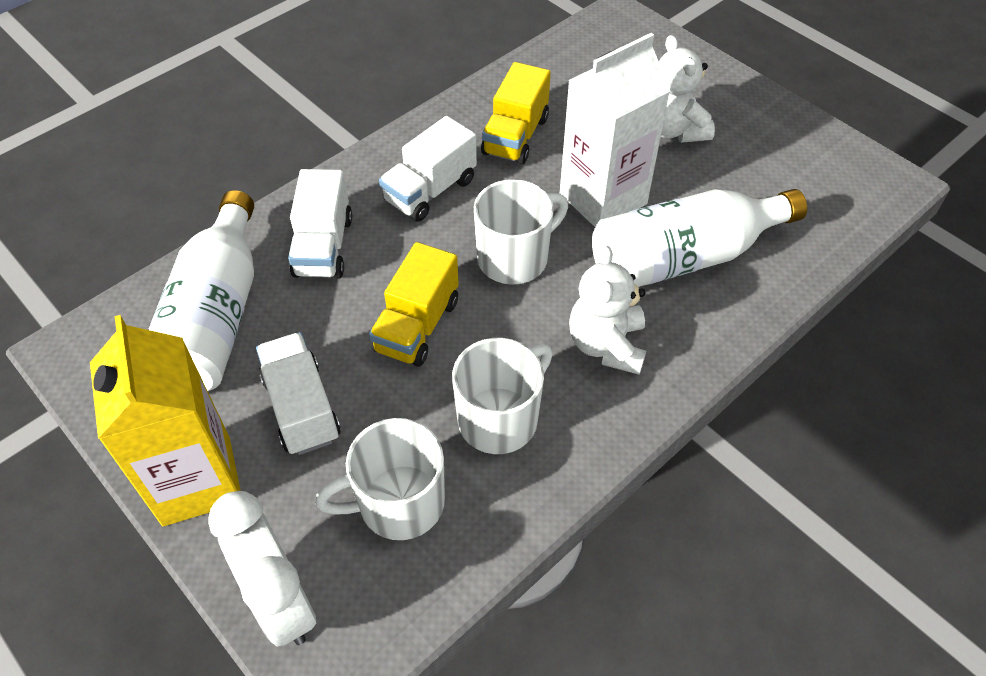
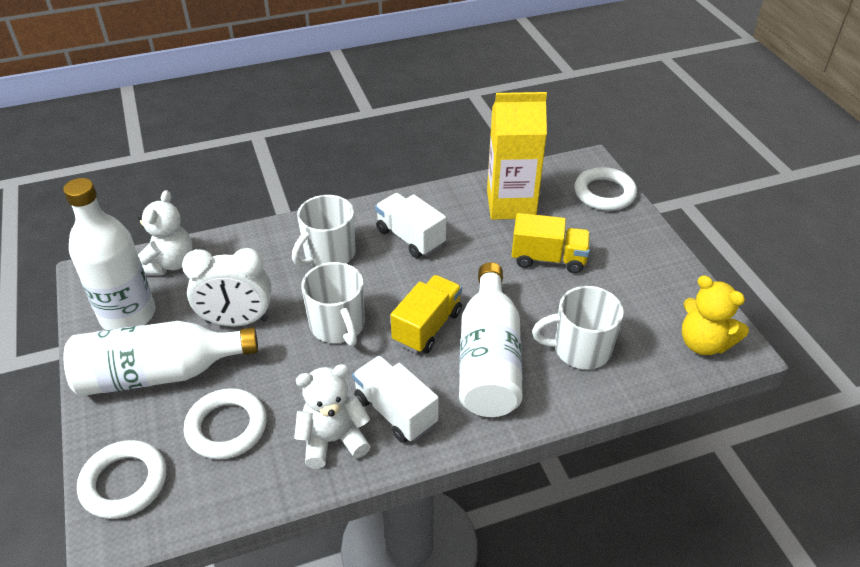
white bottle: [148,190,254,391] [592,189,807,287] = 2 -> [63,178,156,330] [63,321,258,396] [459,262,523,417] = 3
white carton: [560,33,670,227] = 1 -> none = 0
white ring: none = 0 -> [77,440,166,519] [184,388,267,460] [575,167,637,211] = 3
white truck: [256,332,340,455] [288,169,352,279] [379,116,477,222] = 3 -> [352,355,439,443] [375,193,446,258] = 2
yellow teddy bear: none = 0 -> [682,275,749,355] = 1

